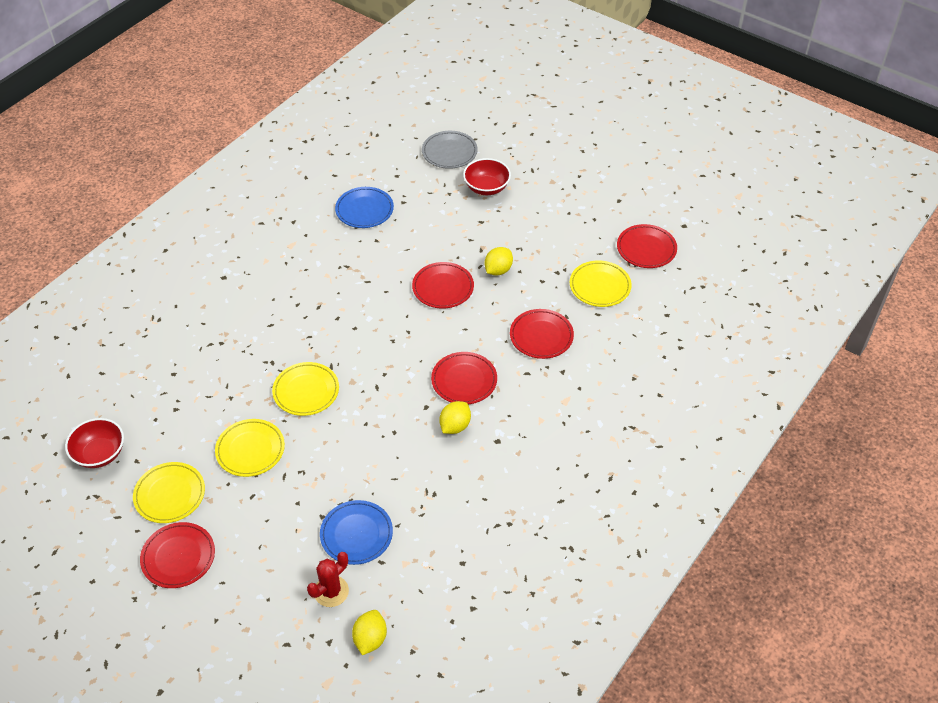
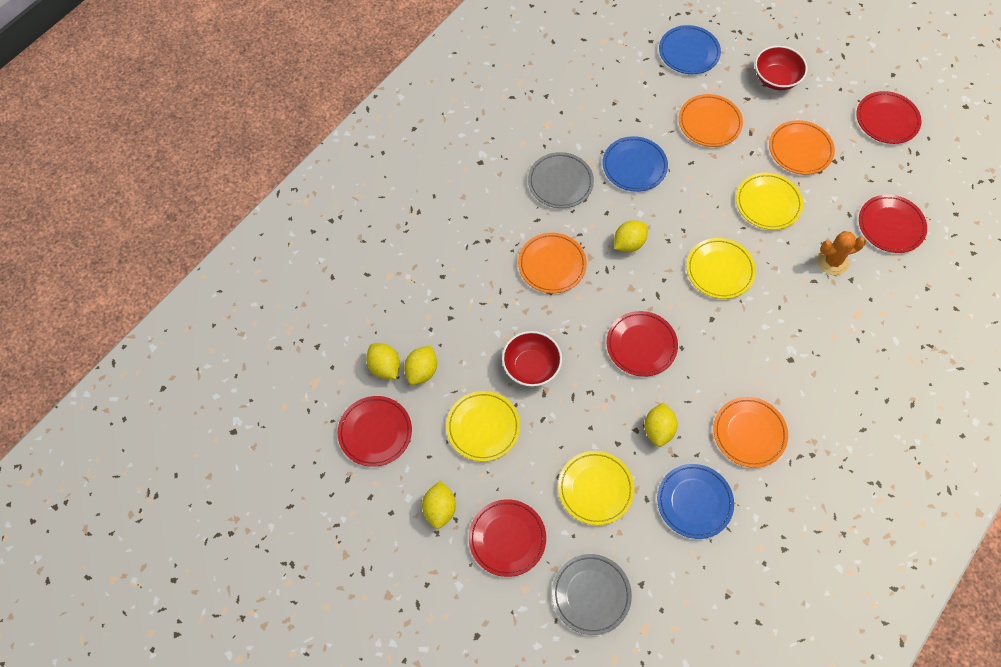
blue plate: [320,500,393,565] [335,187,394,228] = 2 -> [602,136,668,192] [657,464,734,539] [659,25,721,74] = 3
grey plate: [422,131,478,169] = 1 -> [528,152,594,208] [552,554,632,635] = 2
orange cactus: none = 0 -> [817,231,866,275] = 1
orange plate: none = 0 -> [518,233,587,293] [679,94,743,147] [713,397,788,468] [769,120,835,175] = 4
red cactus: [307,552,349,607] = 1 -> none = 0
yellow lemon: [352,610,387,655] [439,401,471,434] [485,247,513,276] = 3 -> [366,343,400,379] [404,346,437,385] [422,481,456,529] [614,220,648,252] [644,402,678,447] = 5

